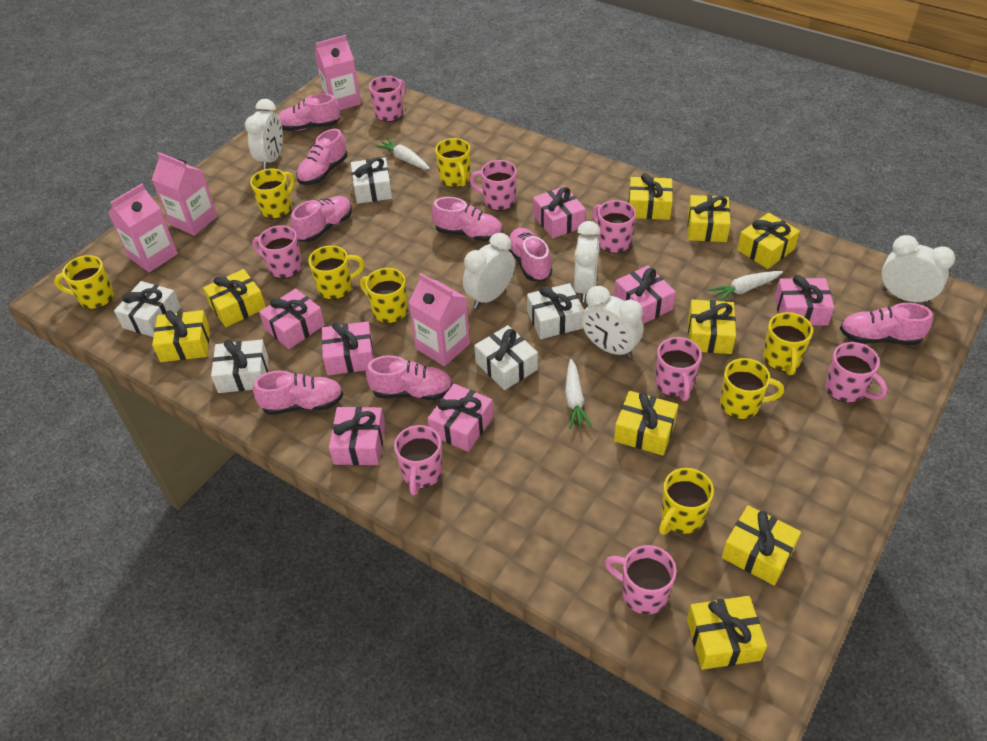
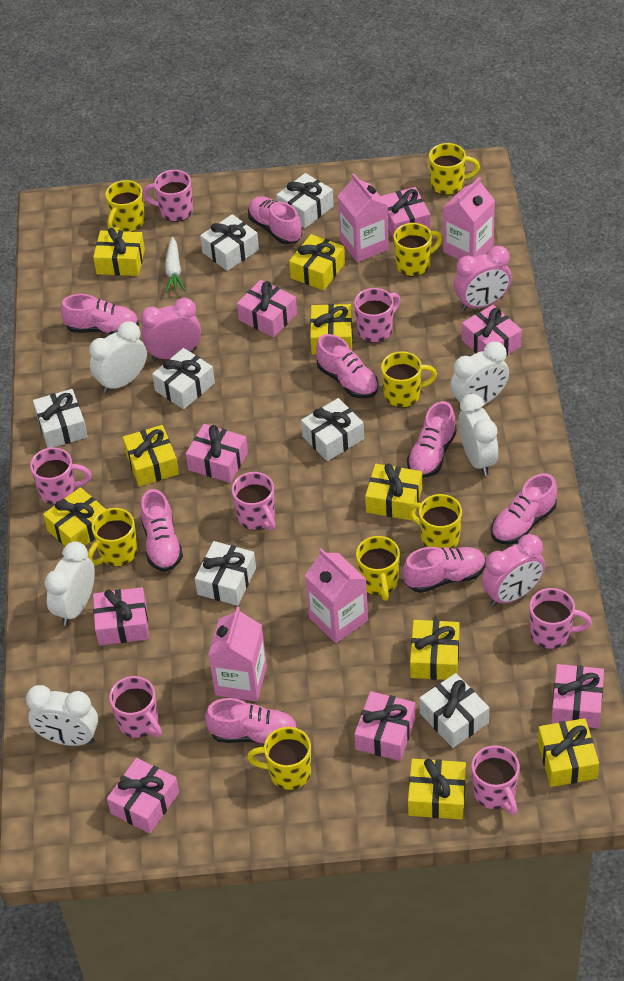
pink clock: none = 0 -> [140,298,201,361] [454,246,512,311] [482,534,545,606] = 3
pink gift: [259,288,325,349] [322,321,374,375] [329,406,385,465] [428,384,493,452] [533,186,586,238] [614,265,676,324] [774,275,835,326] = 7 -> [93,587,149,646] [107,758,179,834] [186,424,248,483] [237,280,297,337] [354,691,416,761] [381,187,430,239] [462,305,522,356] [551,664,604,728] = 8
pink mug: [252,225,302,279] [369,76,406,122] [394,425,443,495] [469,160,517,211] [592,200,636,253] [605,545,677,615] [655,337,702,401] [825,342,888,403] = 8 -> [30,448,91,505] [109,676,162,738] [143,170,193,222] [232,472,275,531] [354,288,400,343] [471,745,520,815] [529,588,592,649] = 7
white carrot: [376,138,430,169] [565,359,592,429] [708,271,783,301] = 3 -> [165,237,185,293] = 1
white gift: [114,281,181,337] [211,340,268,393] [351,157,392,204] [474,325,538,390] [527,283,584,339] = 5 -> [33,389,88,448] [152,348,215,409] [195,541,256,606] [200,214,259,271] [276,173,334,228] [301,398,364,461] [419,673,489,748] = 7

